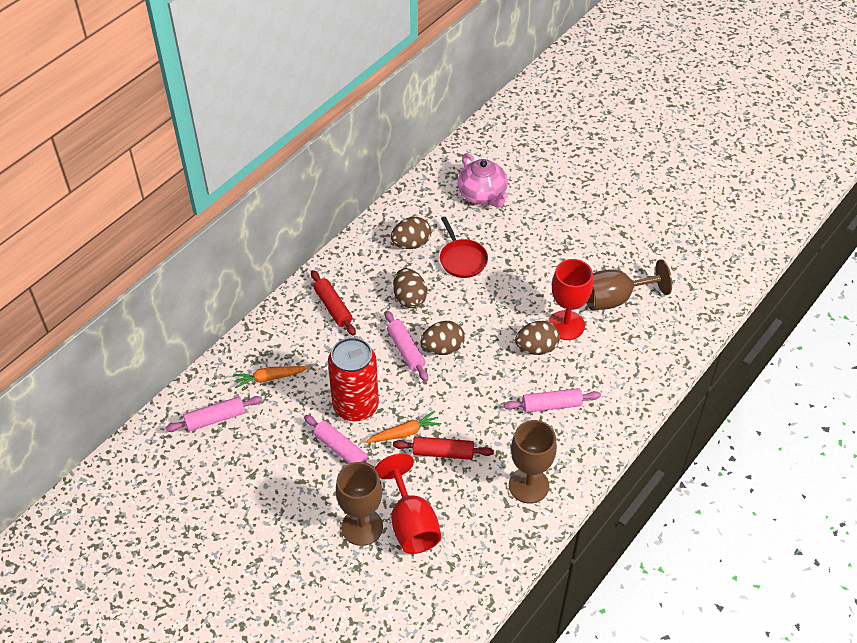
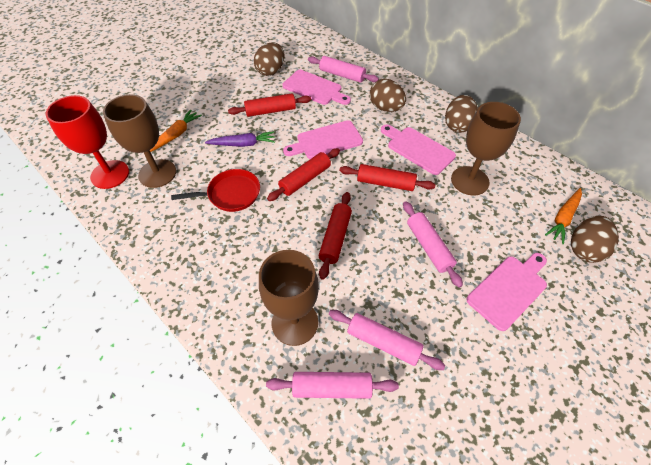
pink cutting board: none = 0 -> [282,70,351,105] [283,120,363,159] [381,124,456,175] [466,253,547,331] = 4
pink teapot: [458,153,508,208] = 1 -> none = 0
purple carrot: none = 0 -> [205,131,275,147] = 1
red can: [328,337,379,421] = 1 -> none = 0
red goblet: [375,453,441,554] [548,259,593,340] = 2 -> [46,95,129,189] = 1
red rolling pin: [311,270,356,336] [393,436,494,460] = 2 -> [228,93,311,117] [267,148,340,201] [319,192,352,280] [340,164,436,191] = 4

